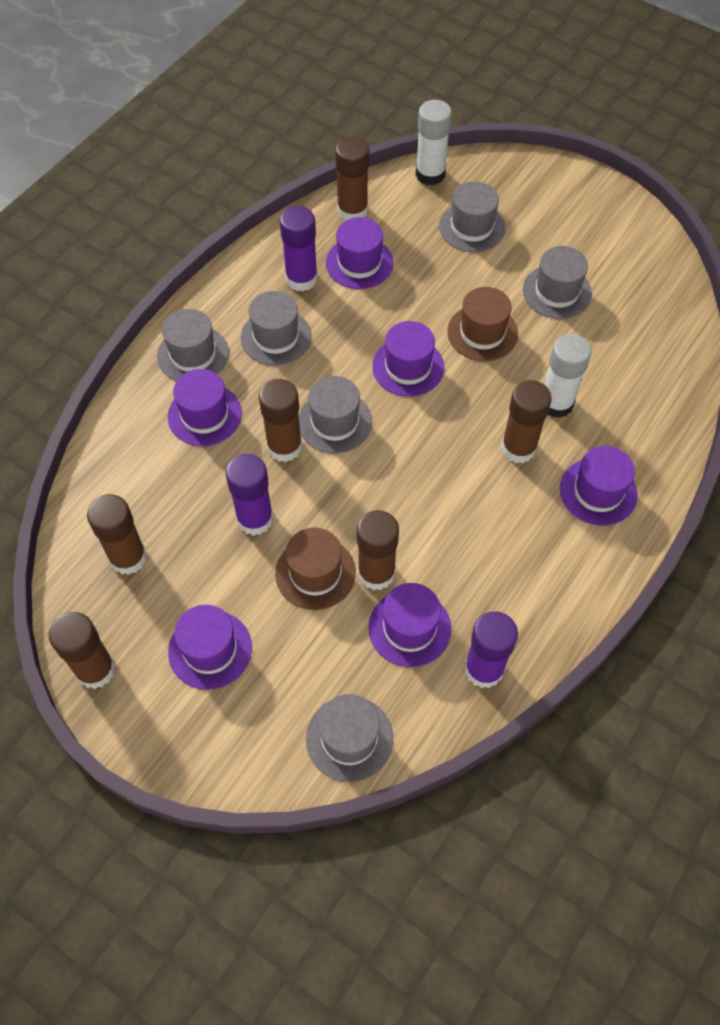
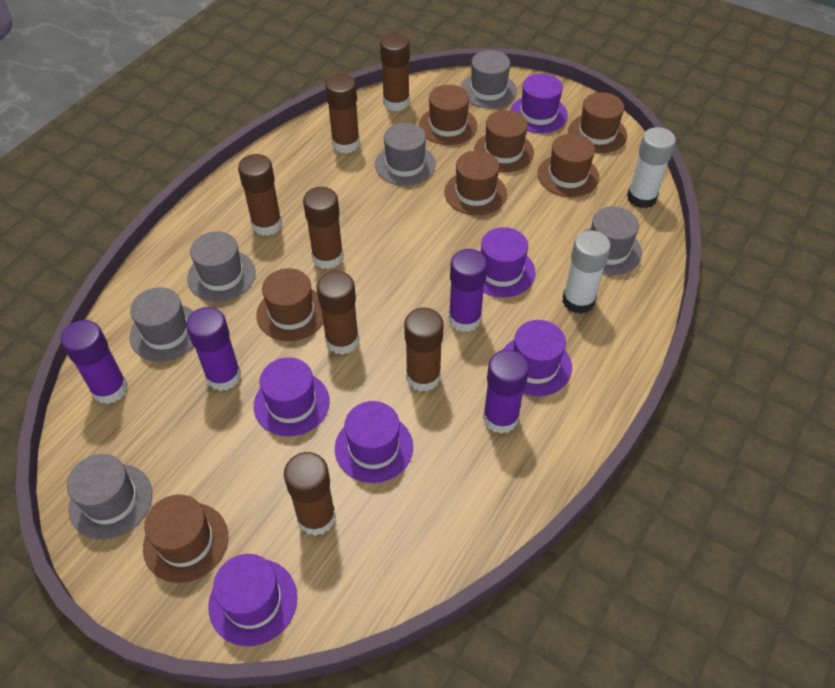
brown glue stick: [49,612,116,689] [87,494,147,575] [259,379,302,462] [335,137,369,221] [357,510,399,590] [501,380,552,463] = 6 -> [238,154,282,236] [284,452,336,536] [303,187,344,269] [317,271,359,355] [325,74,360,153] [380,33,410,111] [404,308,444,391] = 7
brown hat: [275,528,356,610] [447,287,518,361] = 2 -> [143,495,228,583] [256,268,323,341] [419,85,477,145] [444,151,507,215] [474,110,534,172] [537,134,599,197] [568,92,627,153] = 7
purple glue stick: [226,454,273,536] [280,206,318,291] [465,611,518,688] = 3 -> [61,320,128,404] [186,307,241,391] [449,249,488,332] [483,349,529,434] = 4

